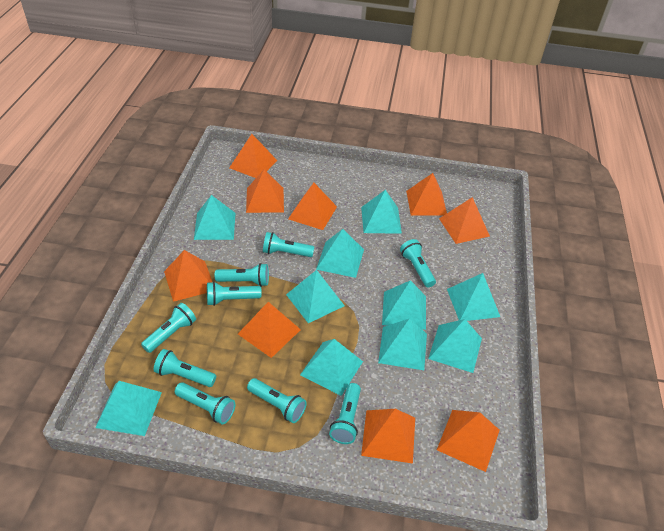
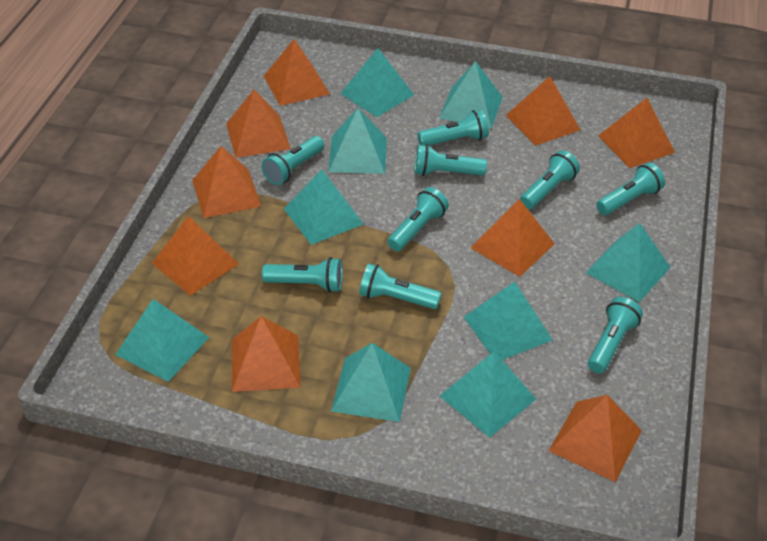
turquoise pyramid: [95,381,162,436] [194,195,235,240] [286,270,345,323] [300,339,363,396] [316,229,364,278] [361,190,402,234] [378,318,427,370] [382,280,426,330] [428,319,482,373] [447,273,500,321] = 10 -> [115,299,209,382] [284,169,363,245] [328,108,387,174] [331,343,411,422] [340,48,414,117] [439,61,503,129] [440,351,536,438] [464,282,553,360] [585,223,671,302] = 9

